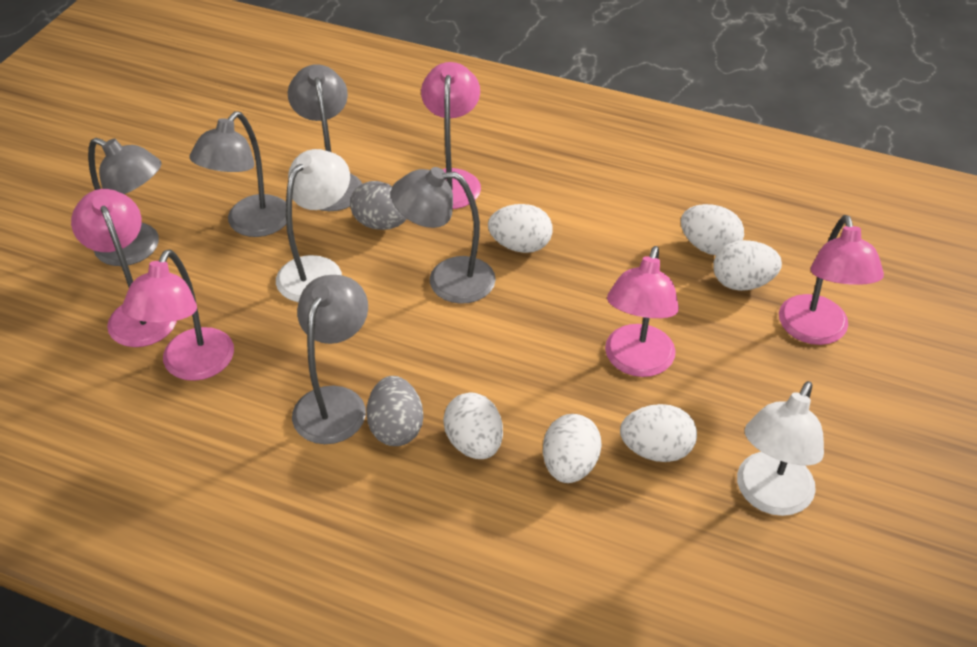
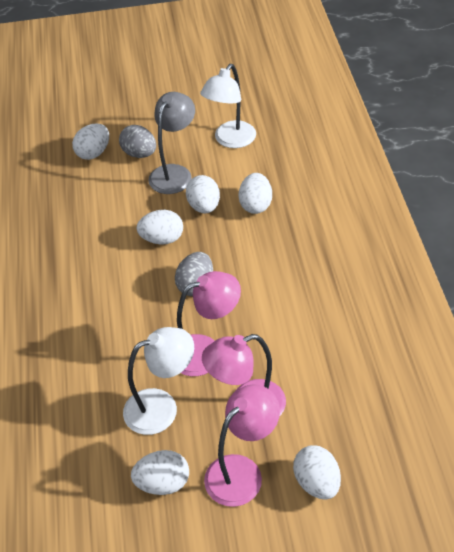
grey lamp: [88,138,161,266] [189,111,286,237] [288,64,362,211] [292,275,368,444] [391,167,496,304] = 5 -> [148,92,195,194] = 1
pink lamp: [71,189,176,347] [122,249,234,381] [421,62,481,209] [605,246,679,377] [779,215,884,345] = 5 -> [177,271,241,376] [202,334,286,417] [204,384,280,507] = 3

